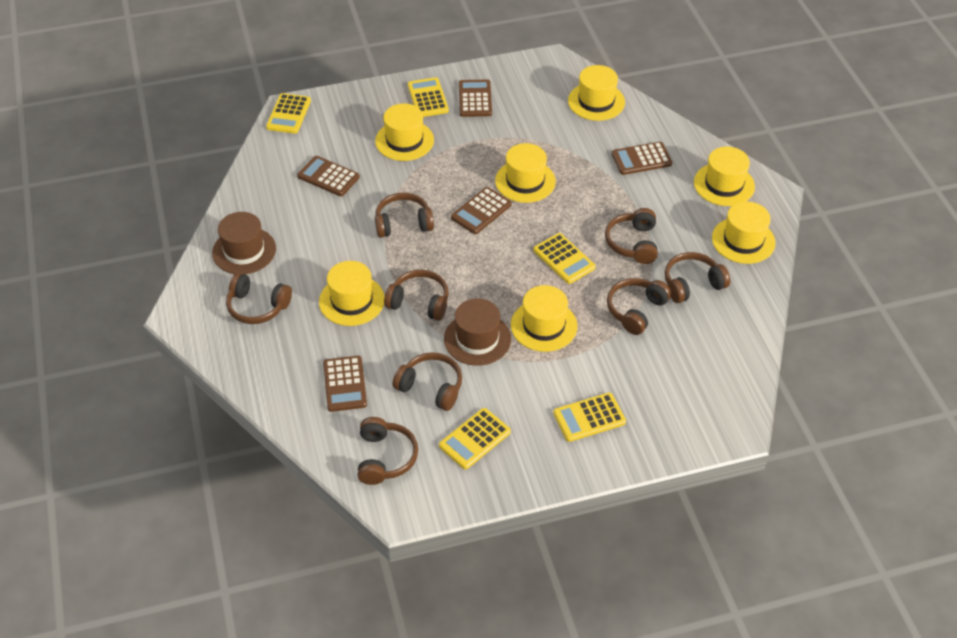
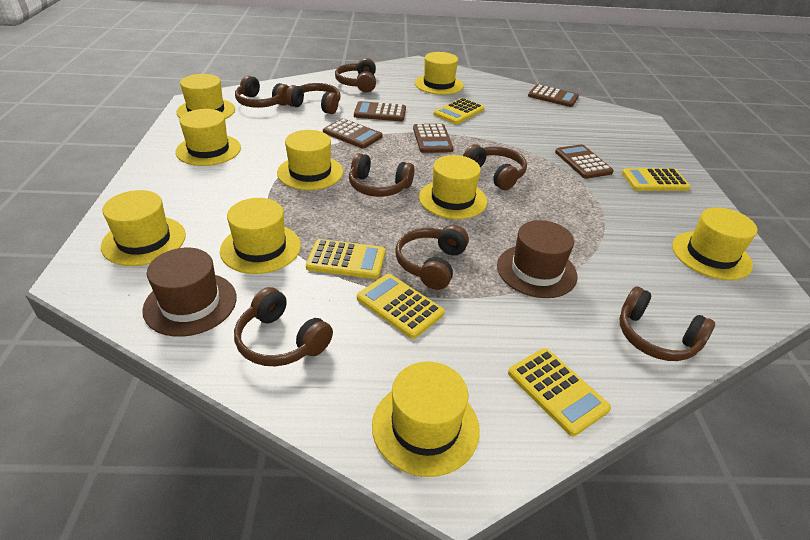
yellow hat: [319,261,385,326] [375,103,434,161] [495,143,556,203] [511,285,577,352] [568,65,625,121] [694,147,755,206] [712,201,776,264] = 7 -> [101,190,186,266] [175,109,241,166] [177,74,235,119] [220,198,301,274] [277,130,343,190] [372,361,479,477] [415,52,464,95] [419,155,487,219] [672,207,757,280] = 9

